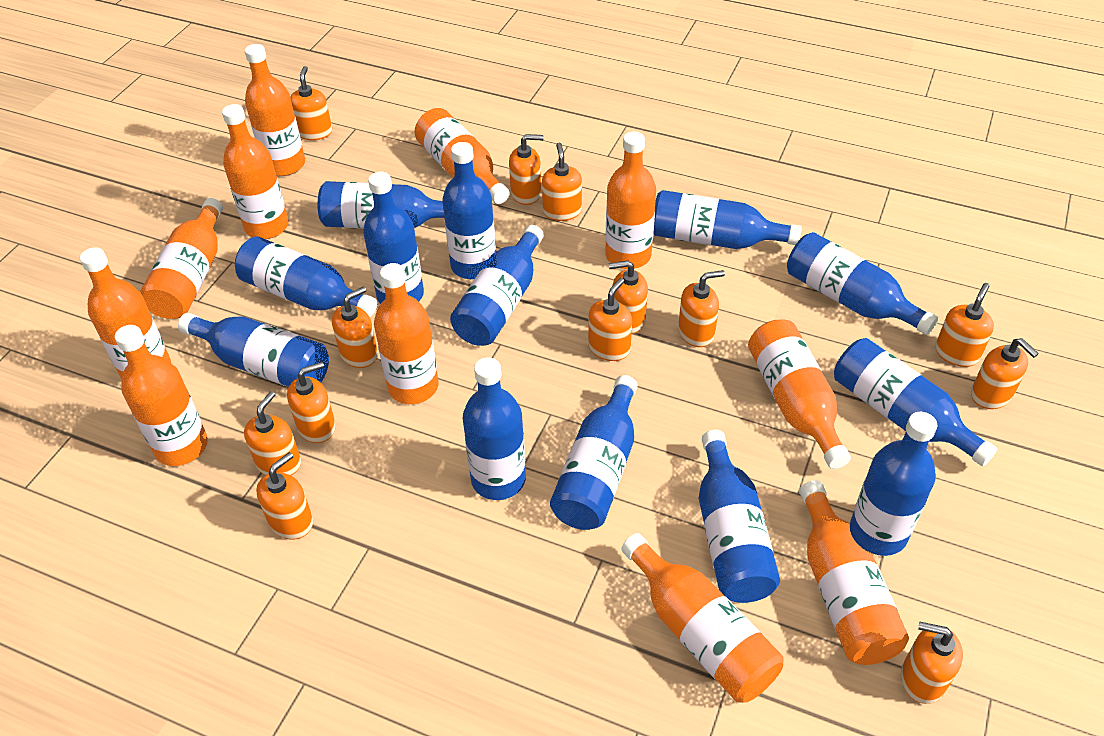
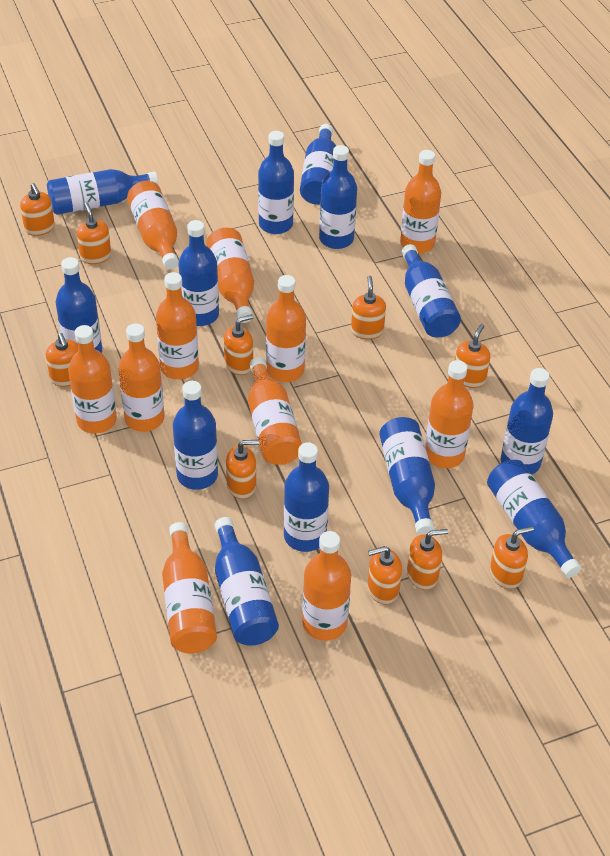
orange soap dispenser: [244,391,301,476] [256,452,313,540] [287,362,336,443] [290,66,332,140] [332,287,378,368] [509,134,544,205] [542,143,582,221] [588,278,632,361] [609,260,648,334] [678,270,725,347] [901,621,963,704] [935,283,994,367] [971,338,1039,409] = 13 -> [20,183,55,236] [46,333,78,387] [77,202,111,264] [224,314,254,375] [226,440,259,499] [351,276,386,339] [367,546,402,605] [407,529,448,590] [455,324,490,388] [490,526,534,589] = 10

